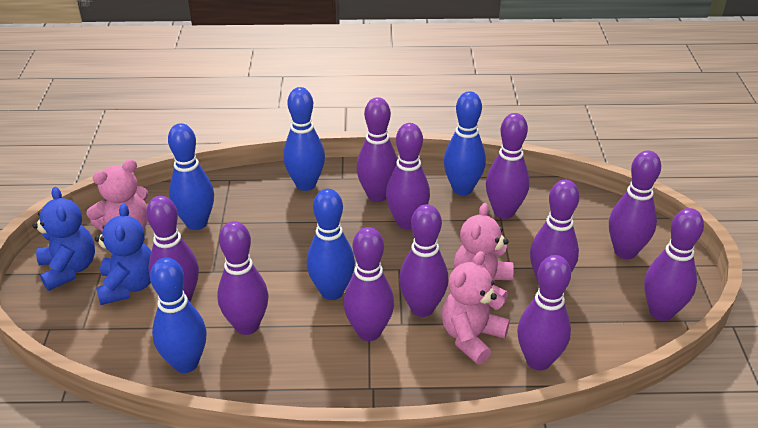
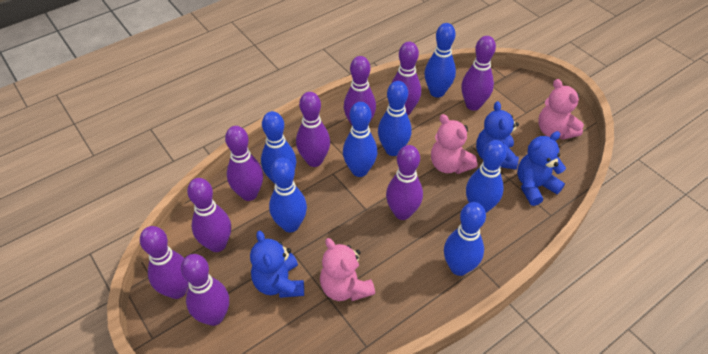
blue bowling pin: [150,257,207,373] [168,123,214,230] [283,87,325,191] [307,189,355,300] [444,91,486,195] = 5 -> [261,111,297,184] [269,158,307,232] [343,102,377,177] [378,81,412,156] [424,23,456,98] [444,202,486,276] [466,140,507,213] = 7
blue teddy bear: [32,187,95,291] [95,203,151,305] = 2 -> [250,231,304,298] [476,101,519,170] [517,131,566,206] = 3
purple bowling pin: [146,196,199,302] [217,221,268,335] [344,227,394,341] [356,97,398,202] [386,123,430,230] [399,204,448,317] [486,113,530,219] [517,255,571,370] [530,180,579,284] [609,150,661,259] [644,208,704,321] = 11 -> [140,226,189,299] [181,254,229,326] [187,178,231,252] [225,126,263,201] [296,92,330,167] [344,56,376,126] [386,145,423,220] [391,42,421,115] [461,36,496,111] = 9

